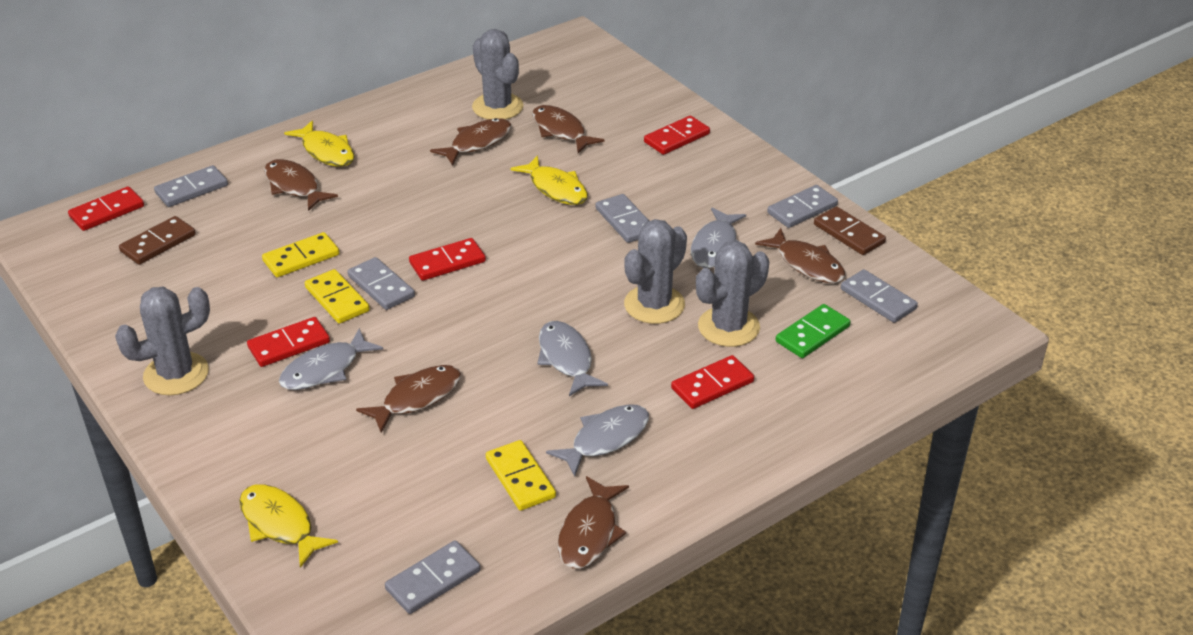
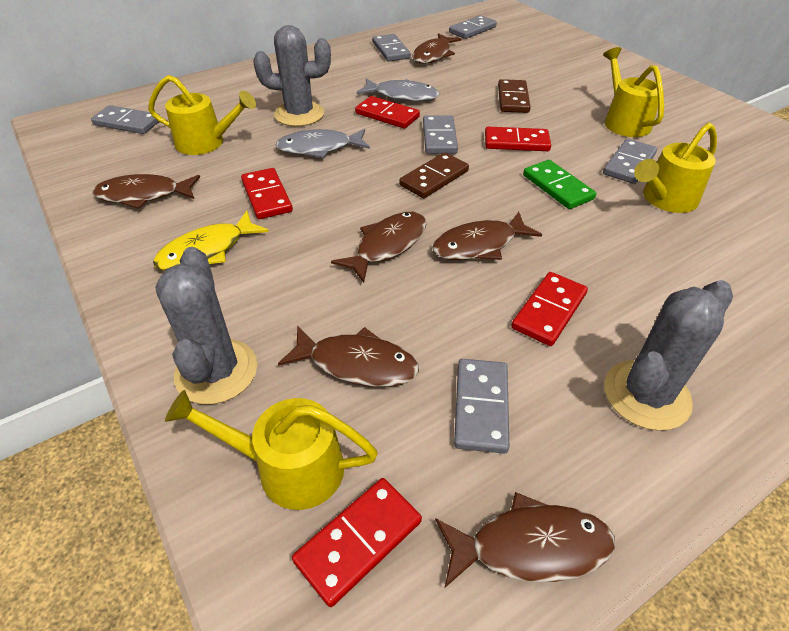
grey cactus: [115,286,210,395] [472,29,523,119] [624,219,687,324] [696,241,769,347] = 4 -> [155,247,257,404] [253,25,331,126] [604,280,733,431] = 3
grey fish: [279,328,383,390] [537,321,608,396] [546,404,649,477] [691,208,746,268] = 4 -> [276,129,370,158] [357,78,439,102] = 2
yellow domino: [262,232,339,277] [305,269,370,324] [486,440,556,511] = 3 -> none = 0
yellow fish: [239,484,338,568] [284,120,355,167] [510,155,588,205] = 3 -> [153,211,269,271] = 1
yellow watering can: none = 0 -> [148,75,256,155] [165,390,378,510] [603,47,664,137] [634,123,717,213] = 4

